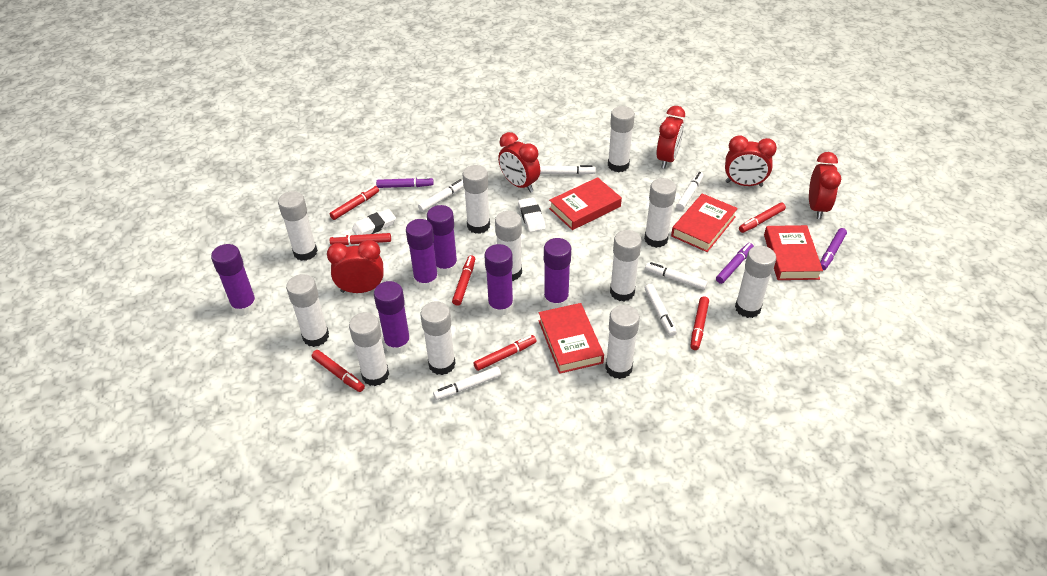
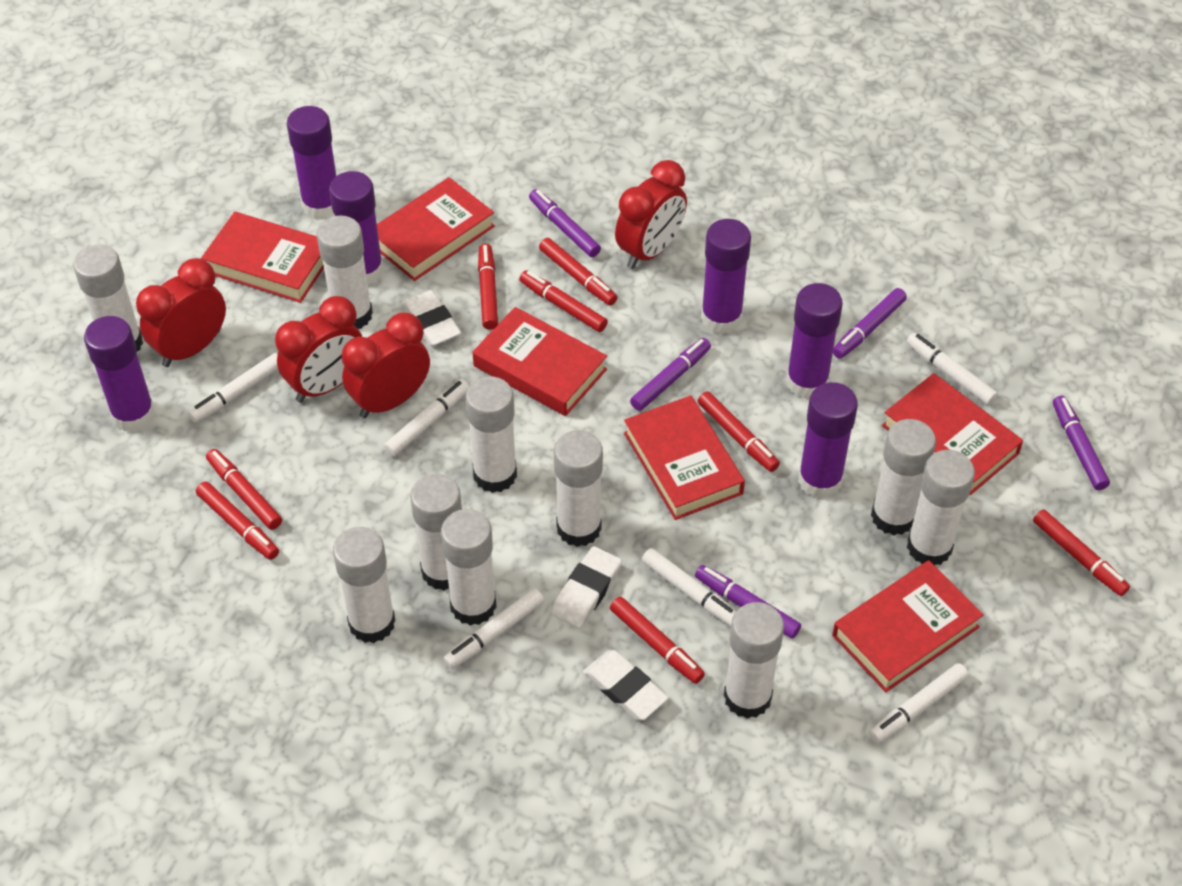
purple marker: [376,177,434,188] [716,243,754,284] [820,228,847,270] = 3 -> [529,189,601,257] [630,338,711,411] [695,565,801,638] [833,288,907,359] [1053,396,1110,490] = 5
red book: [539,303,604,374] [549,177,622,230] [671,193,738,252] [764,225,823,280] = 4 -> [201,212,324,303] [377,177,495,281] [473,307,607,416] [624,395,745,520] [832,560,984,692] [882,373,1023,495] = 6
red clock: [327,240,384,293] [498,132,540,192] [656,106,685,169] [725,135,777,187] [809,152,841,219] = 5 -> [136,258,226,367] [275,296,362,403] [341,312,430,418] [615,160,687,269] = 4
red marker: [312,350,365,392] [330,186,379,220] [330,233,391,245] [452,255,475,306] [473,335,536,371] [690,296,709,350] [739,202,786,233] = 7 -> [196,481,279,560] [206,449,282,530] [478,244,498,330] [519,270,608,332] [539,238,617,306] [610,597,705,684] [698,391,780,472] [1033,509,1130,596] = 8
white eraser: [352,209,396,235] [518,197,546,232] = 2 -> [402,290,461,346] [551,546,622,628] [583,650,668,720] = 3
white glue stick: [278,191,318,261] [286,274,329,347] [349,312,389,386] [420,301,456,375] [463,165,490,234] [495,211,522,281] [605,305,640,379] [608,106,635,172] [610,230,642,301] [644,178,676,248] [735,246,776,318] = 11 -> [73,245,143,353] [317,216,373,329] [333,527,395,643] [410,474,462,590] [441,509,497,626] [466,376,517,493] [554,430,603,547] [724,602,784,719] [871,419,936,536] [907,450,975,565] = 10

